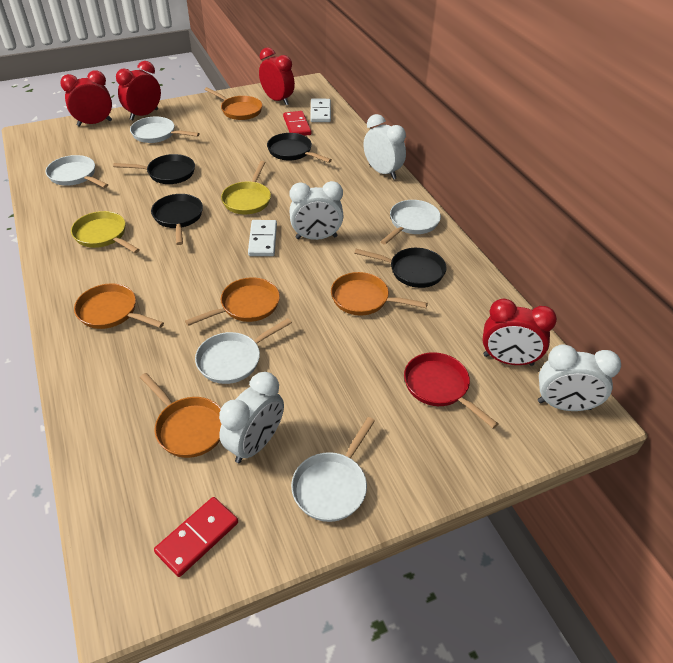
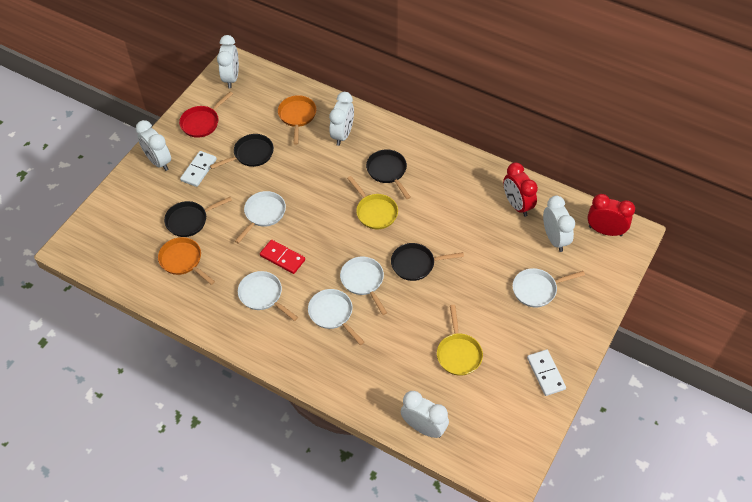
orange pan: [74,283,164,329] [140,373,221,458] [185,277,280,326] [204,87,263,120] [331,272,428,316] = 5 -> [158,237,215,285] [278,95,317,145] = 2
red clock: [60,70,112,127] [116,61,161,120] [259,47,295,105] [482,299,557,366] = 4 -> [503,162,538,217] [588,194,635,236] = 2
red domino: [154,497,238,577] [283,111,311,136] = 2 -> [260,240,305,274] = 1
white clock: [219,372,284,463] [290,181,344,240] [363,114,406,180] [538,344,621,411] = 4 -> [136,120,171,171] [217,35,239,88] [329,92,354,146] [401,391,449,438] [543,196,575,252] = 5

